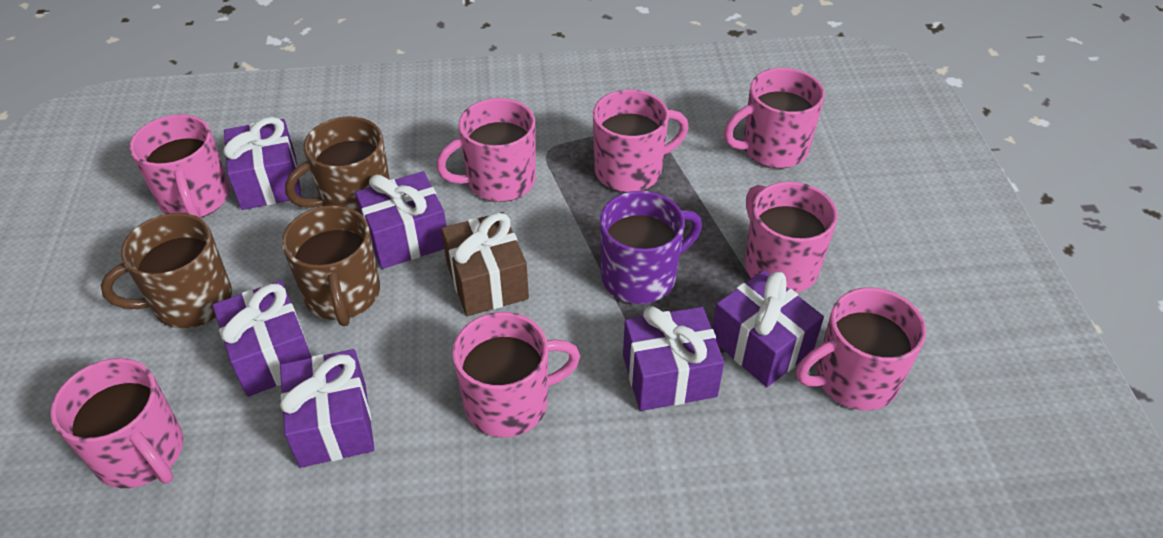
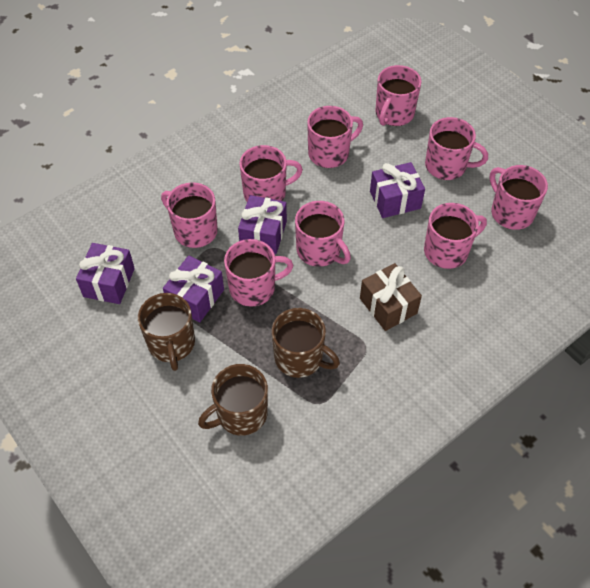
pink mug: [51,358,183,488] [130,114,230,218] [436,98,536,202] [452,312,580,437] [593,90,689,192] [724,68,825,168] [745,182,838,293] [796,288,926,410] = 8 -> [161,182,218,248] [224,239,294,307] [240,145,303,202] [295,201,351,267] [307,106,363,168] [375,65,422,126] [424,203,487,269] [425,117,488,180] [490,165,548,230] = 9
purple gift: [213,281,312,397] [223,117,302,210] [280,349,374,468] [355,171,446,269] [623,306,724,411] [712,270,824,387] = 6 -> [76,243,135,304] [163,255,224,323] [238,195,287,254] [370,162,425,218] = 4
purple mug: [600,191,702,304] = 1 -> none = 0

